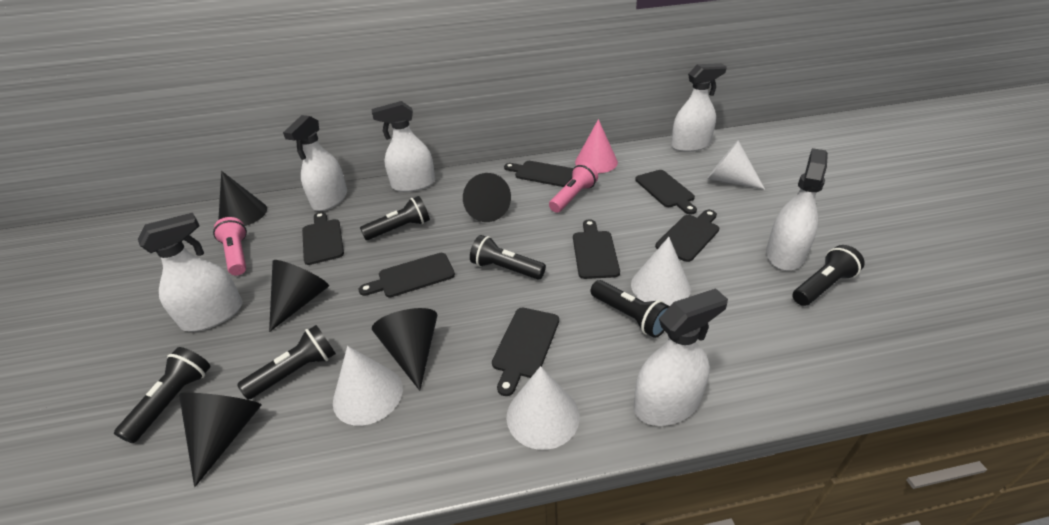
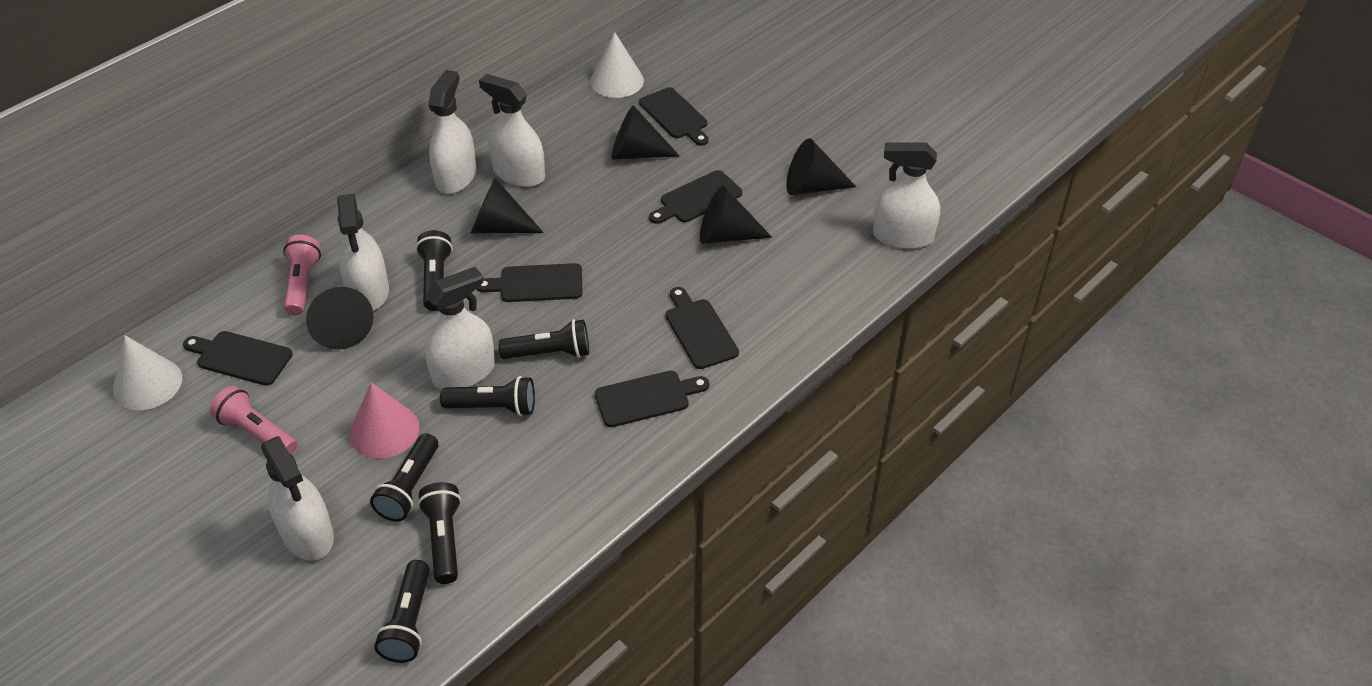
black cutting board: [302,212,344,265] [359,253,455,297] [492,308,559,396] [504,161,573,187] [573,219,620,279] [635,170,697,214] [655,210,719,262] = 7 -> [183,331,293,386] [477,263,583,302] [595,371,709,427] [639,87,709,146] [649,170,742,224] [666,287,739,369] = 6
white cone: [333,346,403,426] [506,366,580,450] [631,237,691,306] [707,140,765,190] = 4 -> [113,335,182,410] [590,32,644,98] = 2

